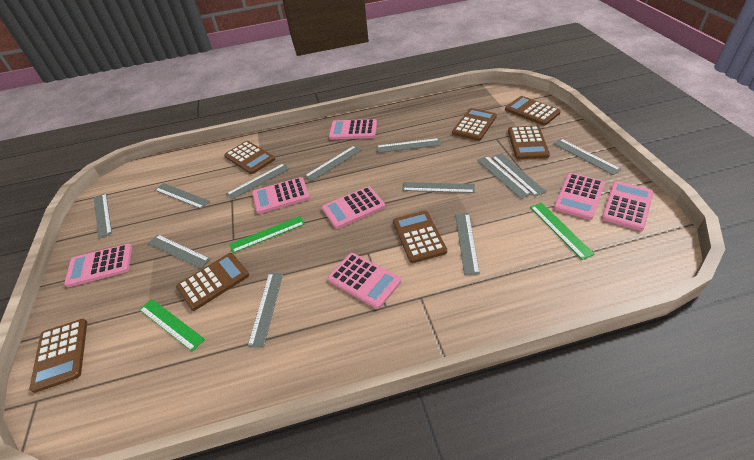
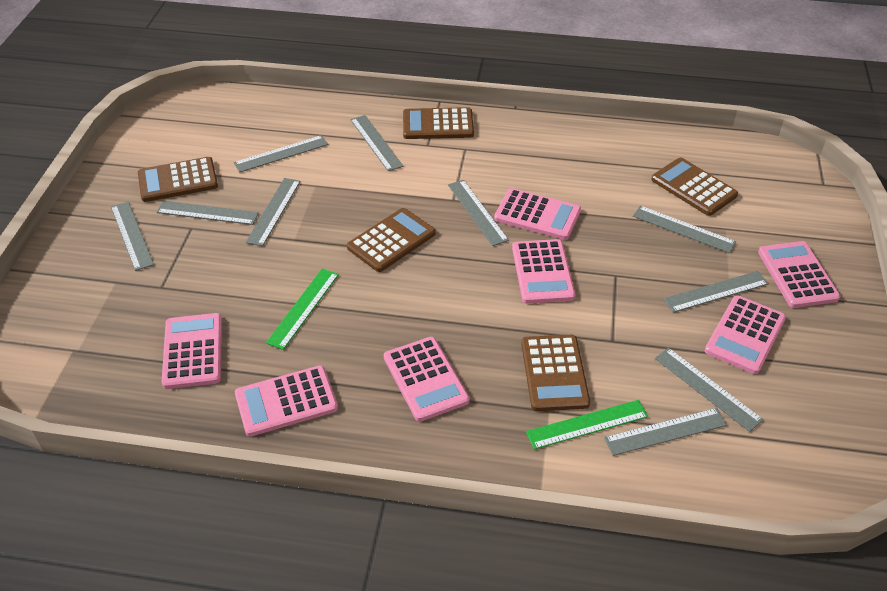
brown calculator: [29,319,87,393] [176,253,249,311] [224,141,275,174] [393,211,447,263] [452,108,497,141] [505,96,561,126] [508,125,550,159] = 7 -> [138,157,218,202] [347,208,436,272] [403,107,474,139] [521,335,590,411] [651,157,738,216] = 5
green ruler: [139,299,205,352] [229,216,305,253] [530,203,595,260] = 3 -> [266,269,339,350] [526,400,648,450] = 2
grey ruler: [94,193,112,238] [148,235,210,269] [155,183,210,209] [226,163,290,200] [248,273,283,347] [305,146,361,181] [376,138,441,153] [402,182,475,193] [455,214,480,275] [477,156,531,199] [492,153,546,196] [553,139,621,175] = 12 -> [111,201,154,271] [156,201,259,225] [234,135,328,173] [246,178,300,246] [350,115,403,171] [448,180,509,246] [604,408,727,456] [633,206,736,253] [655,348,764,432] [664,271,769,313] = 10

